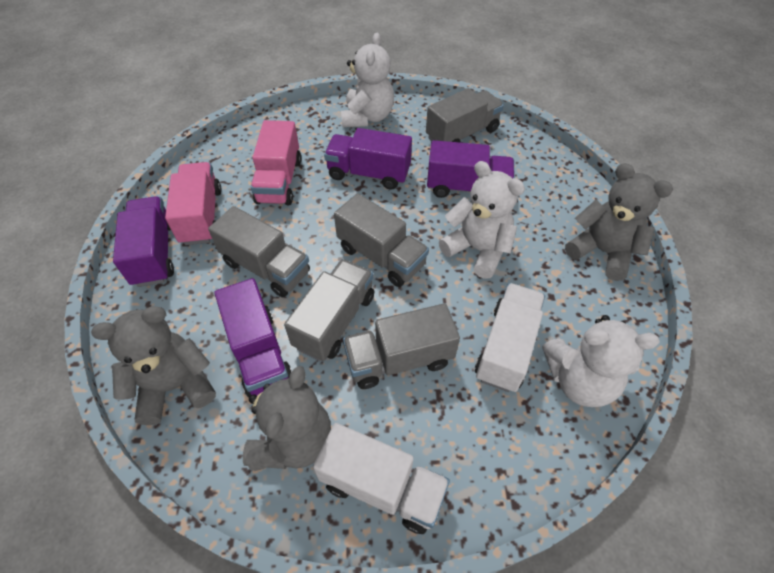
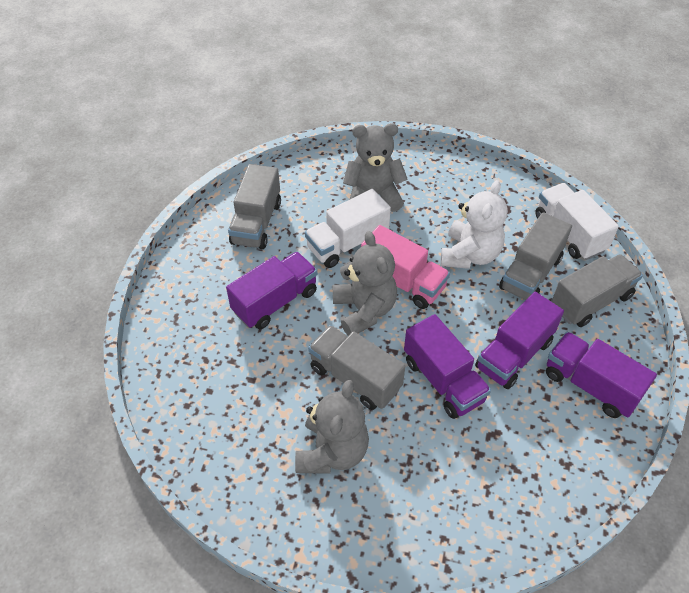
grey truck: [208,206,310,297] [284,259,374,361] [334,193,429,287] [343,303,460,389] [426,88,504,143] = 5 -> [228,164,281,249] [308,325,405,410] [499,212,572,300] [552,254,643,327] = 4
pink truck: [165,162,222,245] [251,120,301,205] = 2 -> [361,225,450,309] = 1
white teddy bear: [341,32,394,127] [439,161,525,279] [542,315,660,407] = 3 -> [440,180,507,269] = 1

